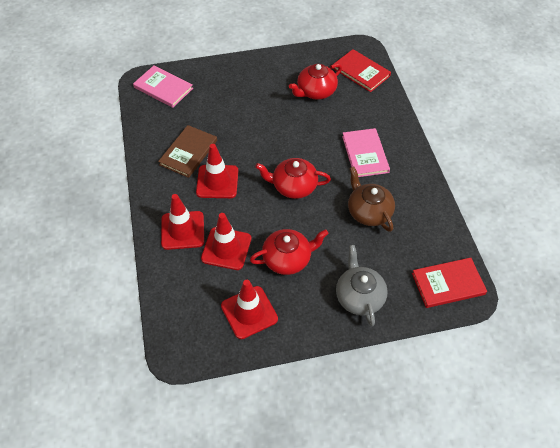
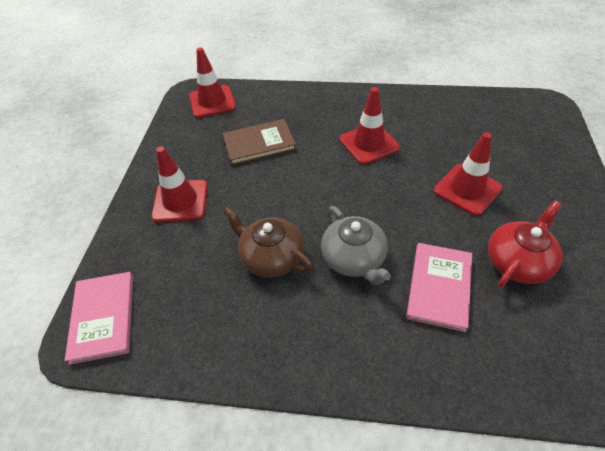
red book: [333,49,391,92] [412,258,487,308] = 2 -> none = 0
red teapot: [250,229,328,275] [255,158,331,199] [289,64,342,100] = 3 -> [488,200,563,288] = 1

